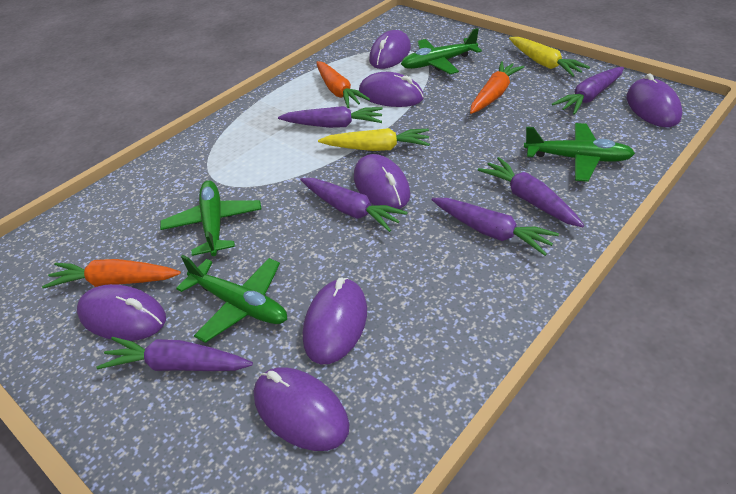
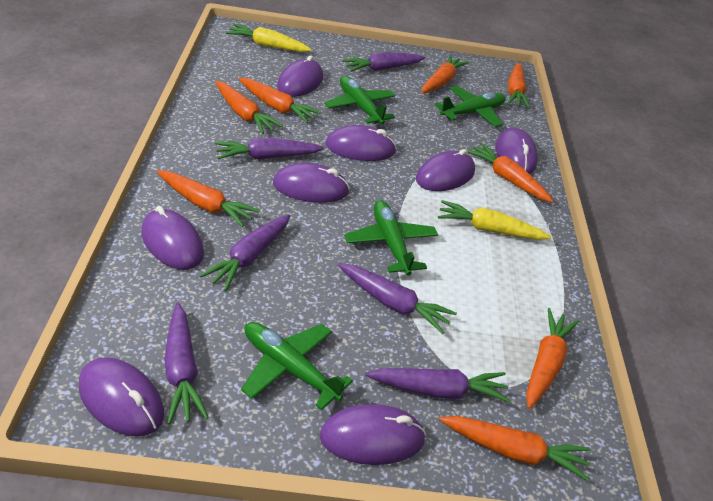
orange carrot: [42,259,181,289] [316,61,370,108] [470,61,524,114] = 3 -> [157,170,260,227] [215,81,283,134] [239,78,322,123] [421,55,469,94] [439,416,591,482] [467,143,553,202] [507,62,530,109] [526,308,579,409] = 8
purple mouse: [77,284,166,341] [254,367,350,451] [303,278,367,364] [354,154,410,209] [359,72,424,107] [369,30,411,69] [626,73,682,127] = 7 -> [79,357,164,437] [141,206,204,270] [273,163,350,203] [277,56,323,97] [320,404,426,465] [326,125,397,161] [416,149,475,191] [496,128,538,174] = 8

